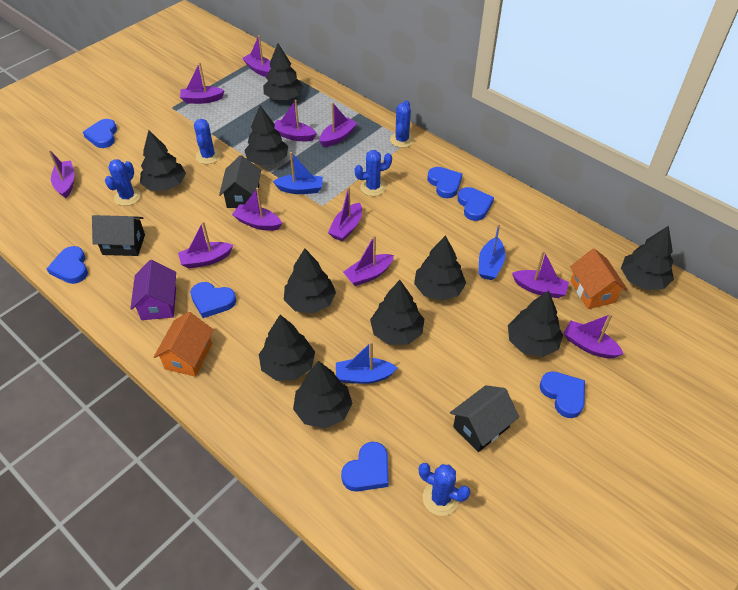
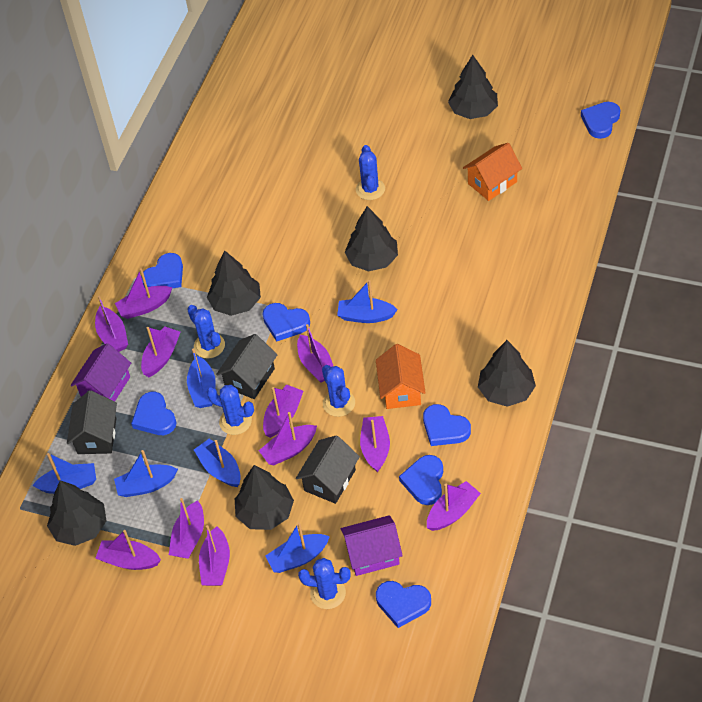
black tree: [140,130,186,191] [244,106,288,166] [259,315,315,381] [263,44,303,100] [284,248,336,314] [293,361,353,429] [370,280,424,345] [414,236,466,301] [508,290,563,357] [621,226,674,290] = 10 -> [47,480,106,546] [207,250,261,316] [235,465,294,530] [345,206,398,271] [448,55,498,119] [478,340,536,407] = 6
blue boat: [273,152,323,194] [336,341,397,384] [479,223,505,280] = 3 -> [32,453,96,494] [114,450,178,497] [187,348,216,408] [194,439,241,487] [266,522,330,573] [337,280,398,323] = 6
purple house: [130,260,176,320] = 1 -> [71,343,131,401] [341,515,403,576] = 2

